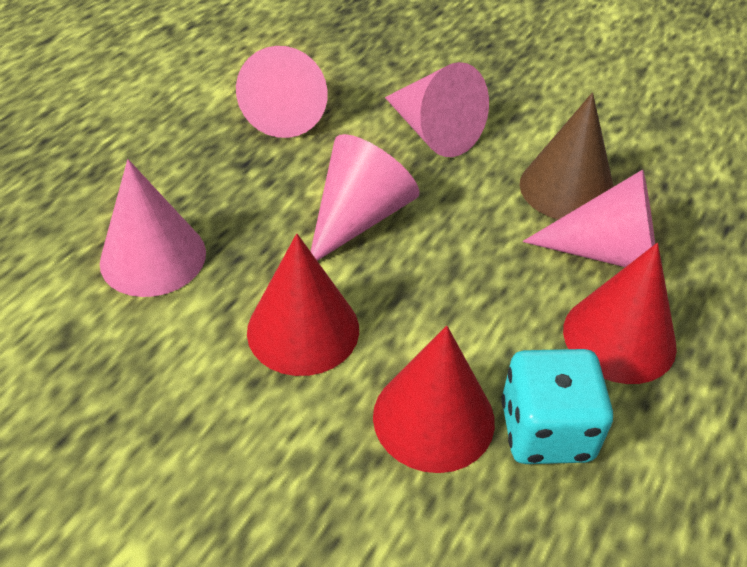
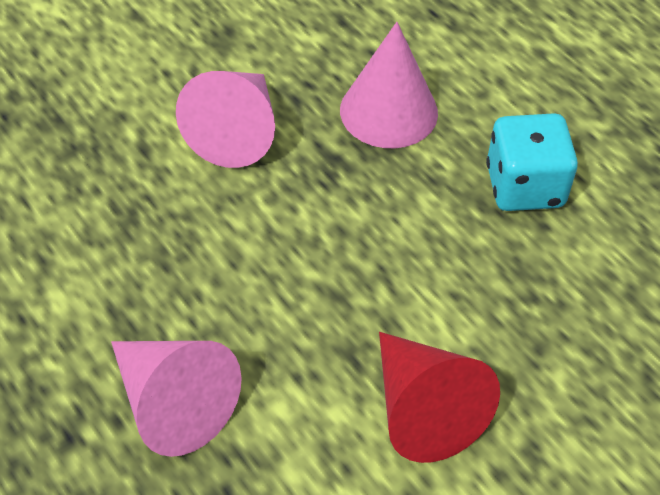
brown cone: [519,92,614,220] = 1 -> none = 0
pink cone: [100,159,206,297] [236,46,328,138] [310,134,420,261] [385,62,489,157] [523,170,655,267] = 5 -> [111,341,242,457] [176,71,275,168] [340,22,438,148] = 3
red cone: [247,233,359,376] [373,326,495,473] [563,243,677,384] = 3 -> [379,332,500,463] = 1

